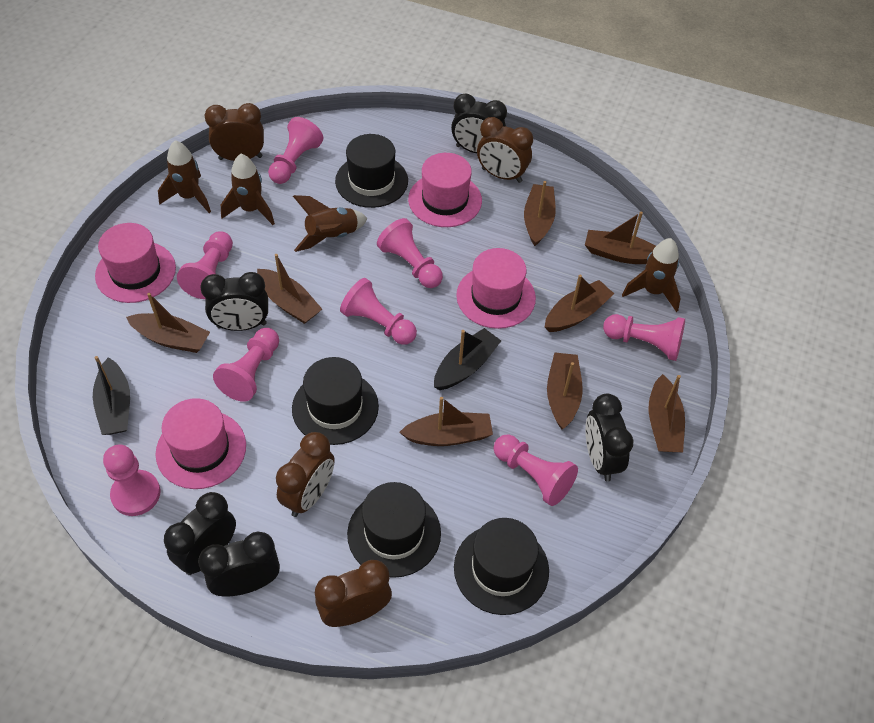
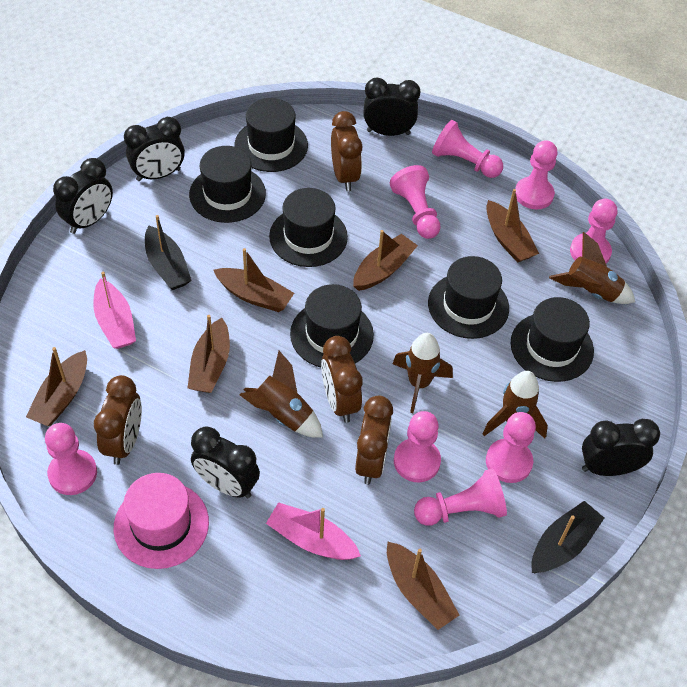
black hat: [292,357,379,445] [335,134,408,208] [347,482,441,578] [454,518,549,615] = 4 -> [189,146,266,223] [235,98,308,172] [269,188,348,267] [290,284,374,367] [428,256,509,339] [511,297,594,382] = 6
brown boat: [126,293,210,353] [257,254,322,324] [399,397,493,446] [524,181,556,246] [545,275,614,332] [547,352,583,430] [585,212,656,264] [648,374,685,452] = 8 -> [26,347,87,426] [188,315,230,393] [214,248,294,312] [353,230,418,291] [387,542,460,630] [486,189,539,263] = 6
pink boat: none = 0 -> [93,272,136,349] [266,502,361,560] = 2
pink hat: [95,223,176,303] [156,398,246,489] [408,153,482,227] [456,248,536,329] = 4 -> [114,473,209,569] = 1

